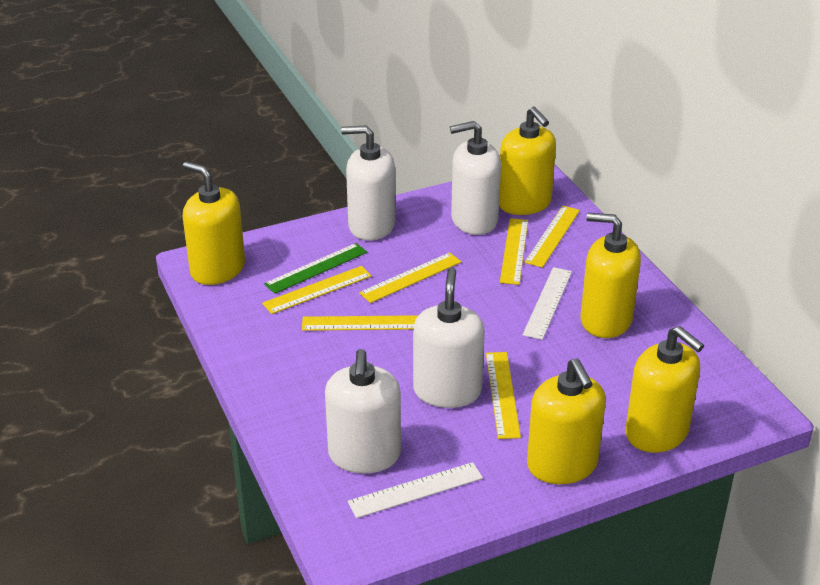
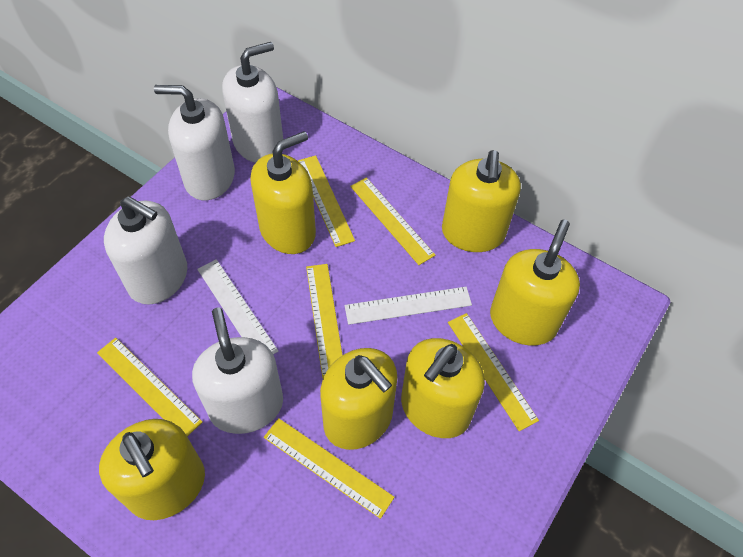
green ruler: [264,243,367,294] = 1 -> none = 0
yellow soap dispenser: [183,161,245,285] [499,107,556,215] [527,358,606,484] [581,213,641,338] [625,326,704,453] = 5 -> [99,419,205,520] [250,131,316,254] [320,348,398,450] [401,338,485,438] [442,150,521,252] [490,219,580,346] = 6

